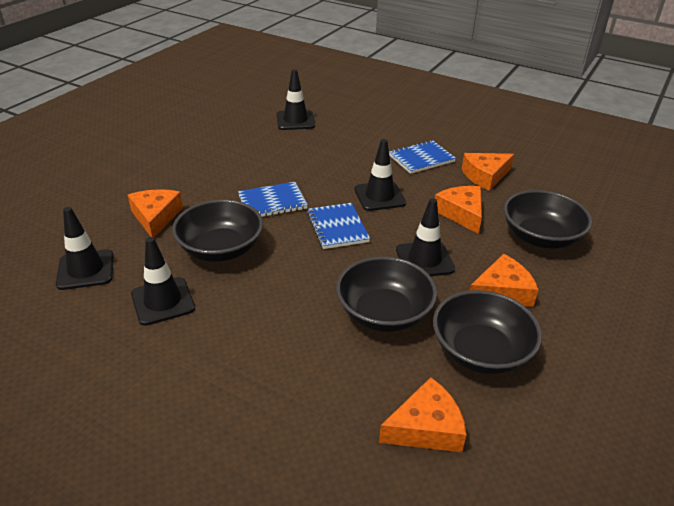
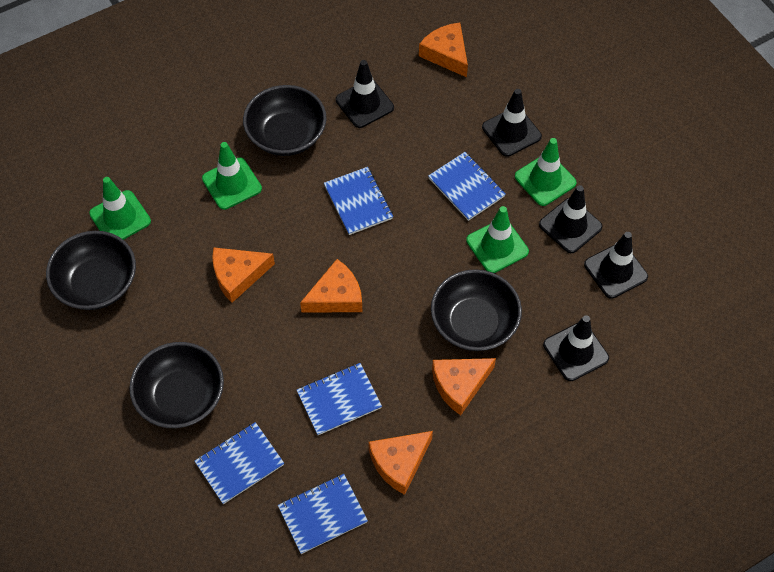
blue notebook: [238,182,308,217] [307,203,370,249] [389,140,456,174] = 3 -> [194,422,284,504] [278,474,368,554] [297,363,382,435] [324,167,393,235] [428,152,506,221] = 5
green traffic cone: none = 0 -> [89,177,151,240] [202,142,262,210] [466,206,529,273] [515,138,577,206] = 4

